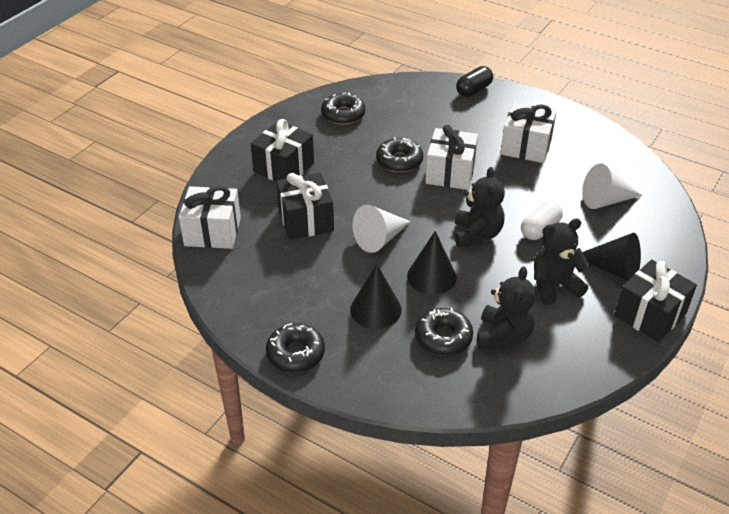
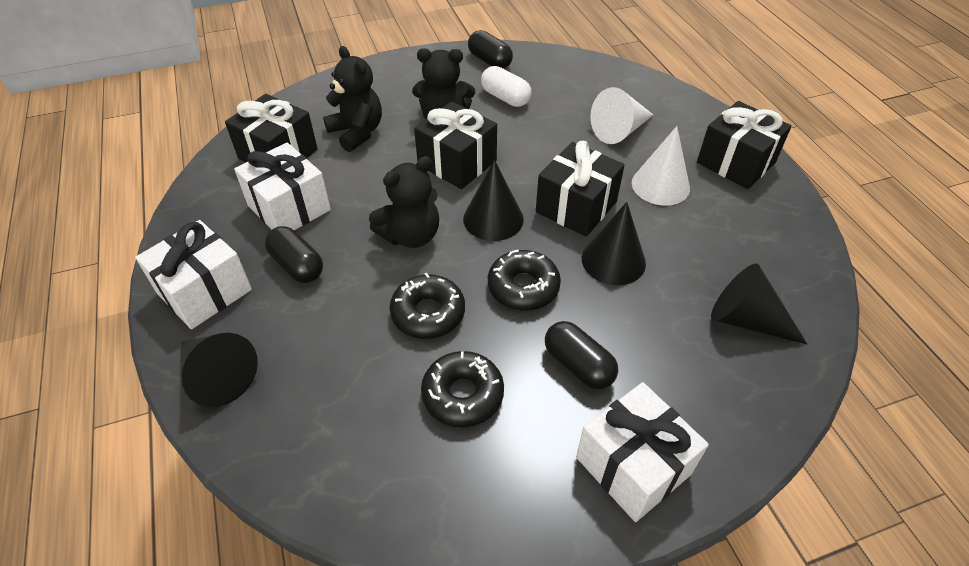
black capsule: [456,66,493,97] = 1 -> [265,226,323,283] [468,30,513,69] [545,321,618,389] = 3
black cone: [350,263,402,329] [407,231,457,295] [582,233,641,281] = 3 -> [181,333,258,407] [463,160,524,241] [582,202,646,285] [711,264,807,344] = 4
black donut: [266,323,325,373] [321,92,365,125] [376,137,423,173] [415,307,473,356] = 4 -> [389,273,465,339] [421,351,504,427] [488,250,561,311] = 3
black gift: [251,119,314,182] [276,172,334,240] [614,259,697,342] = 3 -> [225,94,318,163] [414,101,497,189] [536,141,625,237] [697,101,792,189] = 4

